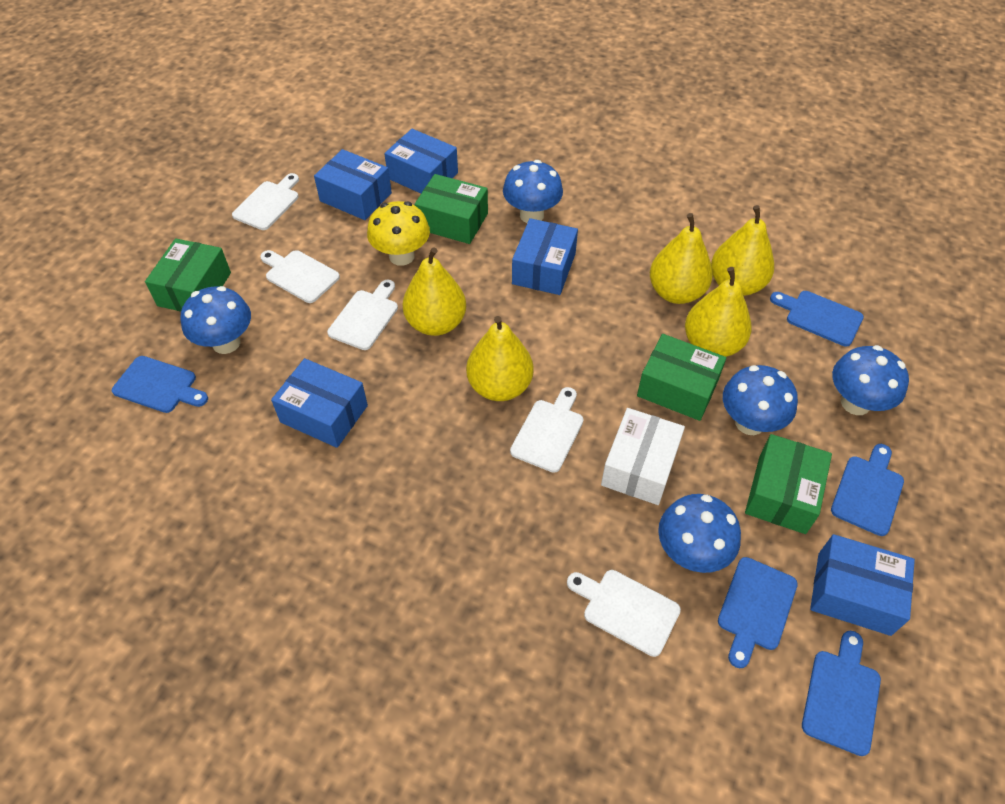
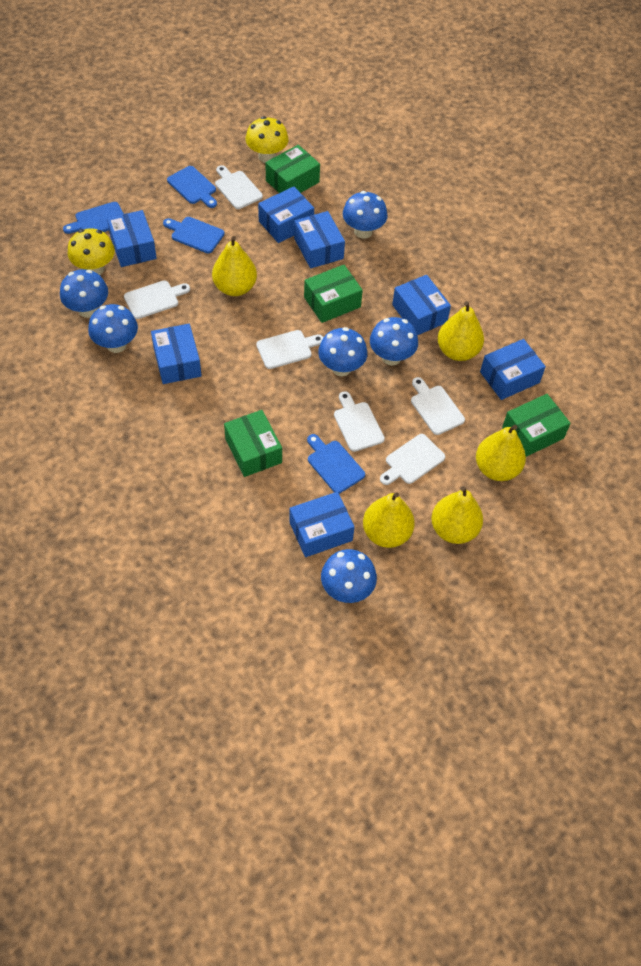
blue box: [271,358,368,448] [314,149,392,220] [384,129,458,193] [512,218,578,295] [810,534,915,636] = 5 -> [107,210,157,267] [151,324,202,384] [258,186,314,243] [289,492,355,557] [294,211,345,268] [392,275,451,335] [480,339,546,400] = 7
blue cutting board: [112,356,208,413] [718,557,798,668] [770,291,864,347] [802,631,881,756] [831,444,904,536] = 5 -> [63,202,124,234] [163,217,225,253] [167,166,217,208] [307,434,365,494] = 4
blue mushroom: [181,286,251,354] [503,160,563,223] [658,494,741,573] [723,365,798,435] [832,345,909,415] = 5 -> [60,269,108,318] [88,304,138,353] [318,327,368,376] [321,549,377,603] [343,191,388,239] [370,317,418,365] = 6
white box: [601,408,685,505] = 1 -> none = 0
white cutting board: [232,173,299,230] [260,250,340,303] [327,280,398,350] [510,387,584,473] [567,570,681,657] = 5 -> [124,280,190,319] [215,165,263,209] [256,330,324,369] [334,391,385,452] [380,434,445,485] [411,377,465,435] = 6
yellow mushroom: [367,201,430,266] = 1 -> [68,228,115,275] [246,116,288,163] = 2

